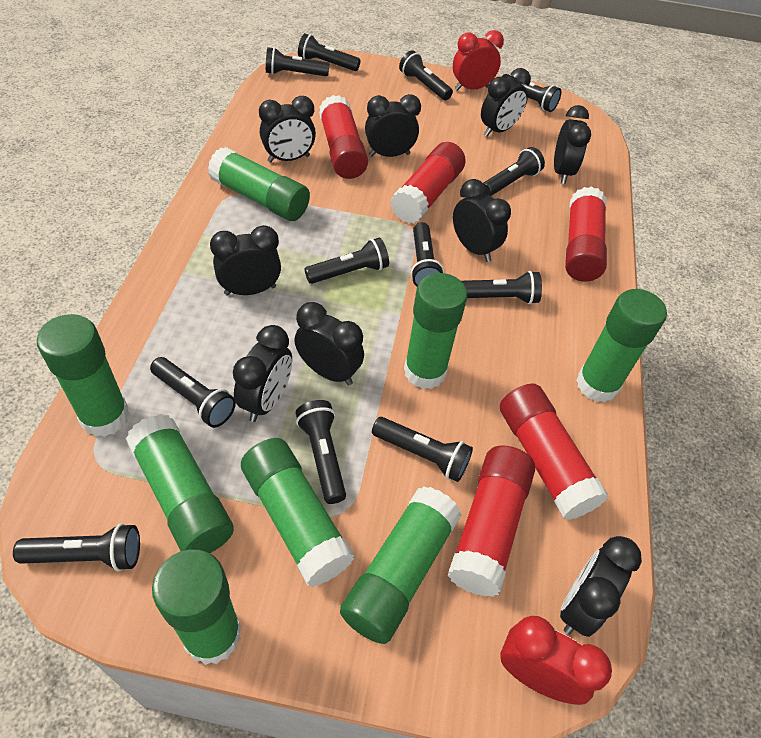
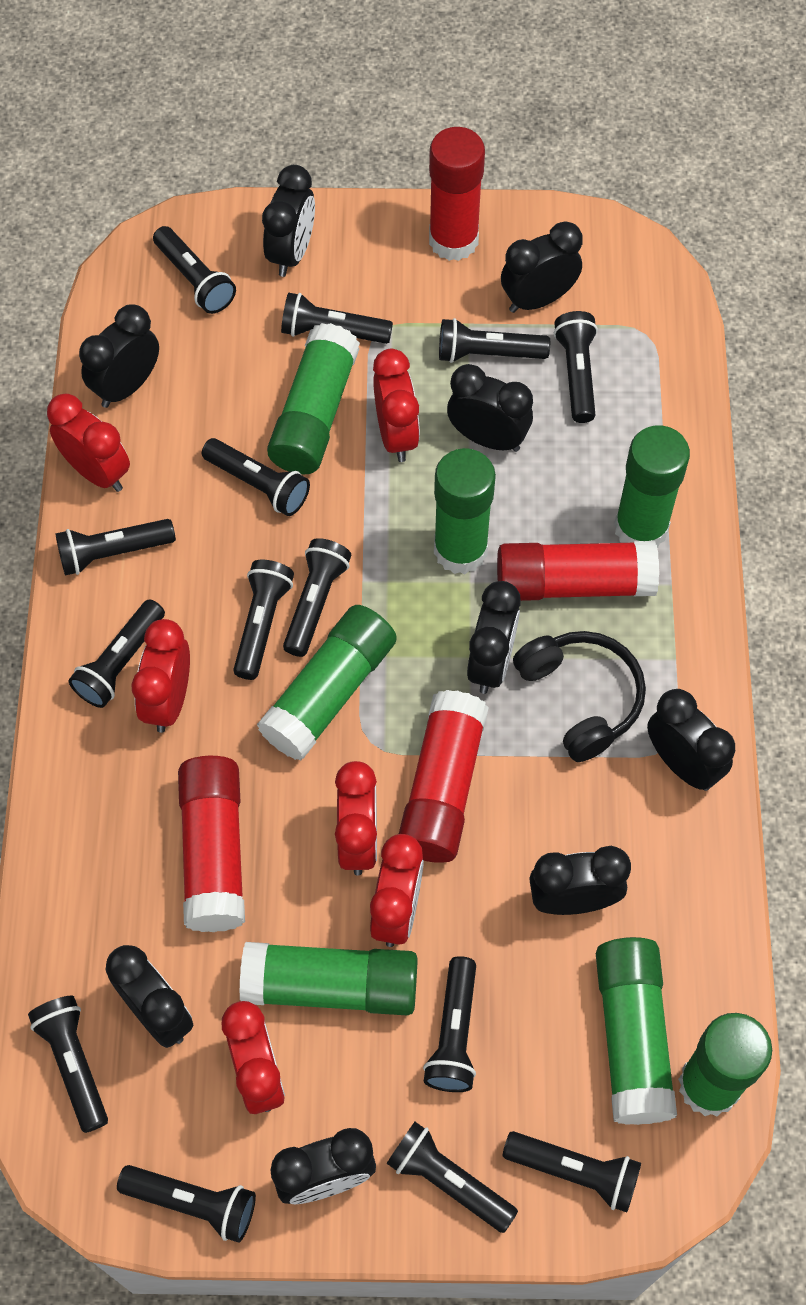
black flashlight: [13,523,140,571] [150,357,236,428] [266,47,329,76] [296,400,346,504] [298,33,361,71] [305,238,389,284] [372,417,473,482] [399,50,453,100] [411,222,444,286] [461,271,542,304] [483,147,545,196] [502,74,561,112] = 12 -> [28,996,108,1133] [55,519,176,575] [69,599,165,708] [117,1165,256,1243] [153,226,236,314] [202,438,310,516] [233,560,294,680] [281,292,393,344] [283,538,351,657] [387,1122,518,1233] [423,956,476,1092] [439,318,550,363] [502,1131,641,1212] [554,311,598,423] = 14
black headphones: none = 0 -> [513,631,646,762] = 1
green glue stick: [37,314,130,437] [126,414,234,553] [152,550,241,665] [208,147,310,221] [241,438,354,587] [340,486,462,644] [404,273,467,389] [576,289,667,403] = 8 -> [239,942,418,1015] [257,605,397,761] [267,323,360,474] [434,448,496,574] [596,937,677,1125] [614,425,690,548] [678,1013,772,1116] = 7
red clock: [453,30,504,91] [501,616,612,705] = 2 -> [47,394,130,492] [132,619,190,733] [222,1001,285,1114] [335,761,377,876] [370,834,424,947] [373,348,420,462] = 6
red glue stick: [319,95,368,179] [391,142,466,224] [448,445,535,597] [500,384,608,520] [565,186,607,282] = 5 -> [178,756,245,932] [399,690,489,863] [429,127,485,261] [497,541,659,601] = 4

